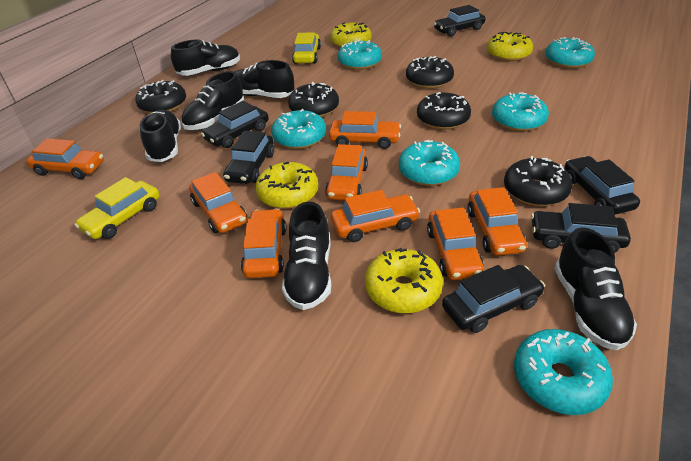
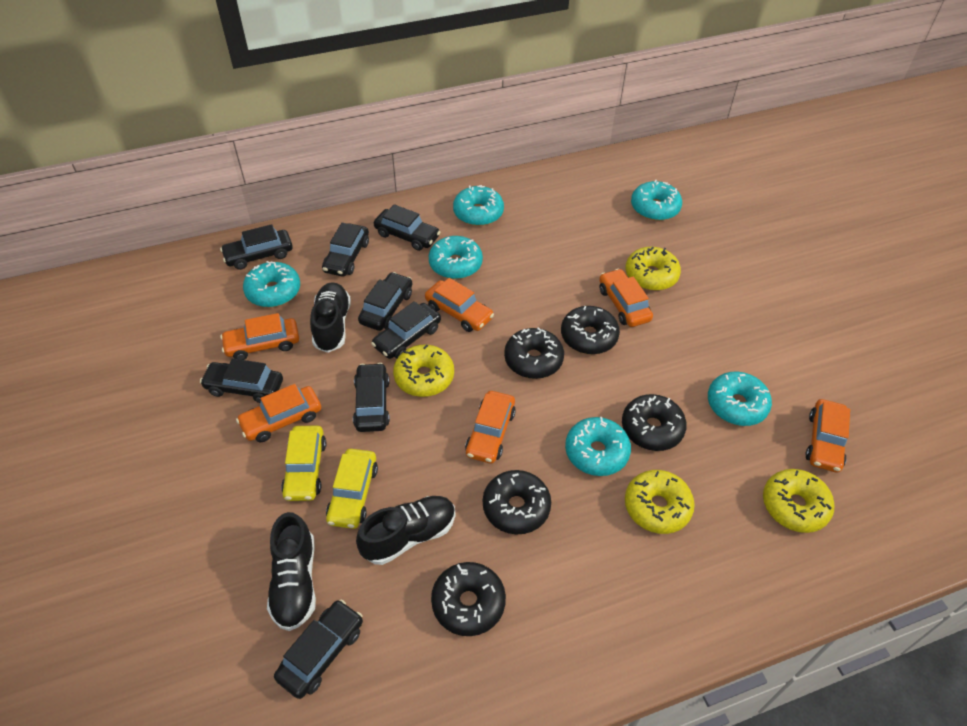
black car: [201,101,269,148] [223,131,274,184] [434,5,485,36] [442,265,545,333] [531,203,631,253] [564,156,640,215] = 6 -> [200,358,283,403] [220,224,293,270] [274,599,363,699] [322,223,369,277] [353,363,390,432] [358,272,412,331] [371,301,441,359] [374,204,440,251] = 8
black shoe: [140,110,181,162] [171,40,240,76] [181,71,244,130] [235,60,294,98] [282,201,331,310] [554,228,637,350] = 6 -> [267,512,316,631] [310,282,351,353] [356,496,455,565] = 3
orange car: [27,138,104,179] [189,172,247,233] [241,209,286,278] [325,144,368,200] [329,111,401,149] [331,190,420,242] [427,208,484,280] [467,187,527,256] = 8 -> [220,313,299,360] [236,384,321,442] [425,278,494,332] [465,391,516,463] [599,269,653,327] [805,399,850,472] = 6

